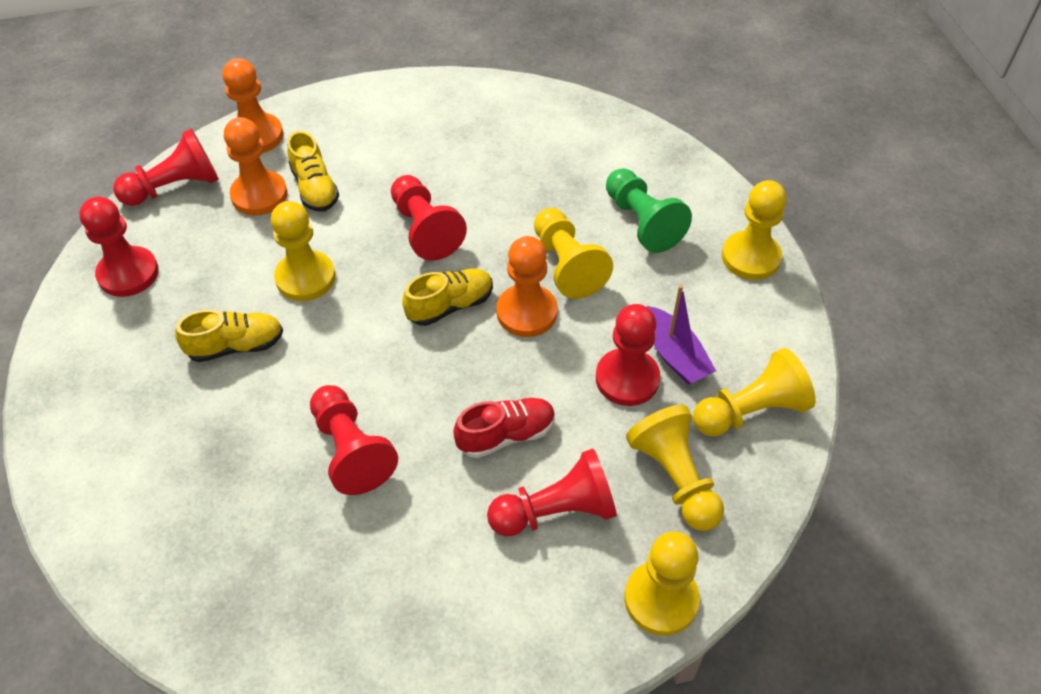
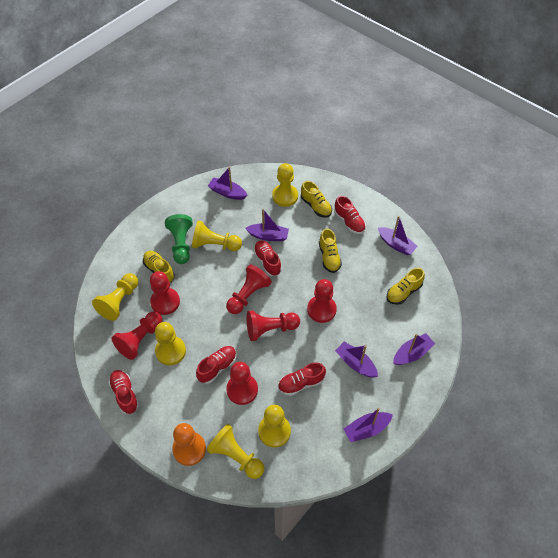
orange pawn: [222,58,283,153] [224,117,287,215] [496,236,558,337] = 3 -> [172,423,206,466] = 1
purple boat: [647,285,716,385] = 1 -> [208,167,247,200] [245,209,289,241] [335,342,378,377] [344,408,393,442] [378,216,418,255] [393,333,435,365] = 6
red shoe: [453,398,555,458] = 1 -> [108,370,139,414] [196,346,236,384] [253,240,282,276] [278,362,326,396] [334,196,366,234] = 5
yellow shoe: [175,310,283,362] [287,131,339,212] [402,269,493,326] = 3 -> [143,251,175,283] [301,181,332,218] [319,228,342,273] [387,268,425,305] = 4

